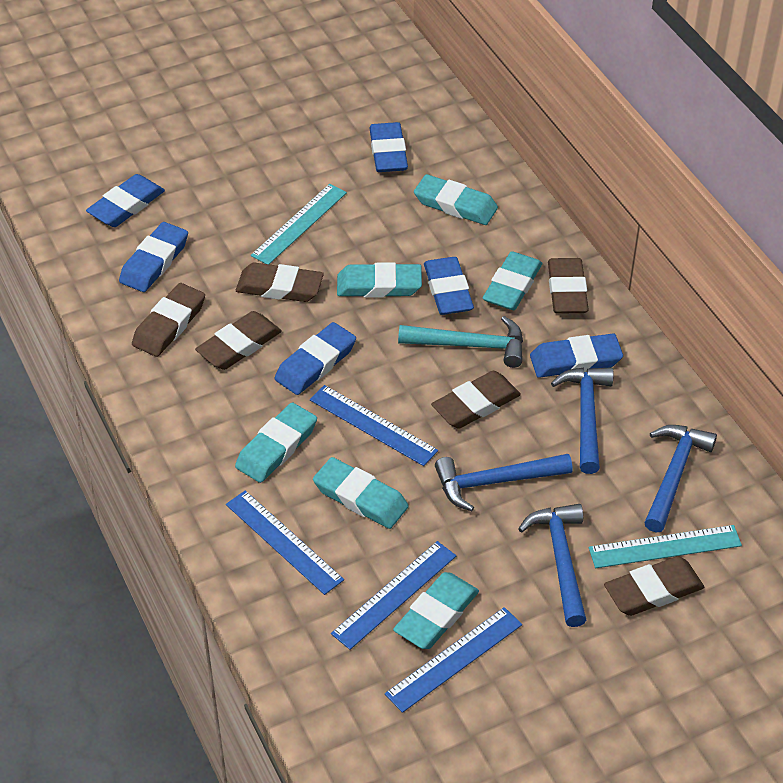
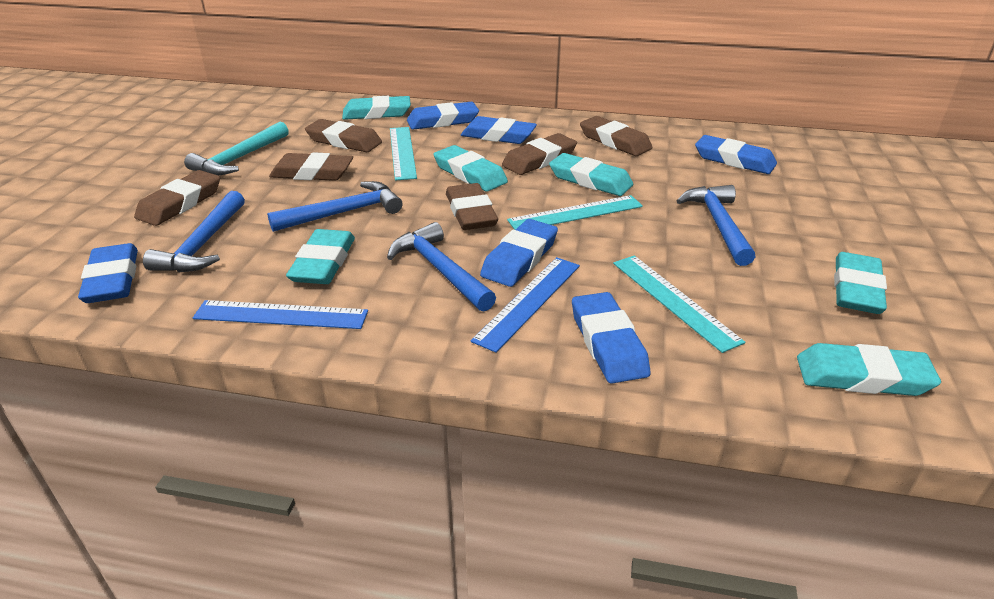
blue ruler: [226,491,344,595] [310,385,438,466] [331,541,456,650] [385,607,522,713] = 4 -> [193,300,368,329] [471,257,580,353] = 2
turquoise ruler: [251,184,347,264] [589,525,742,568] = 2 -> [390,127,417,180] [507,195,643,230] [613,256,745,353] = 3

